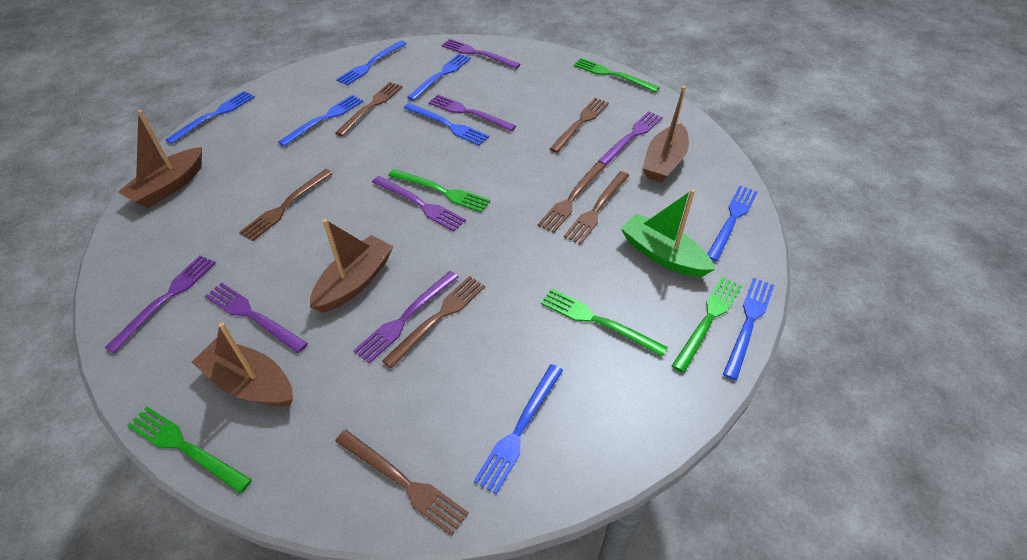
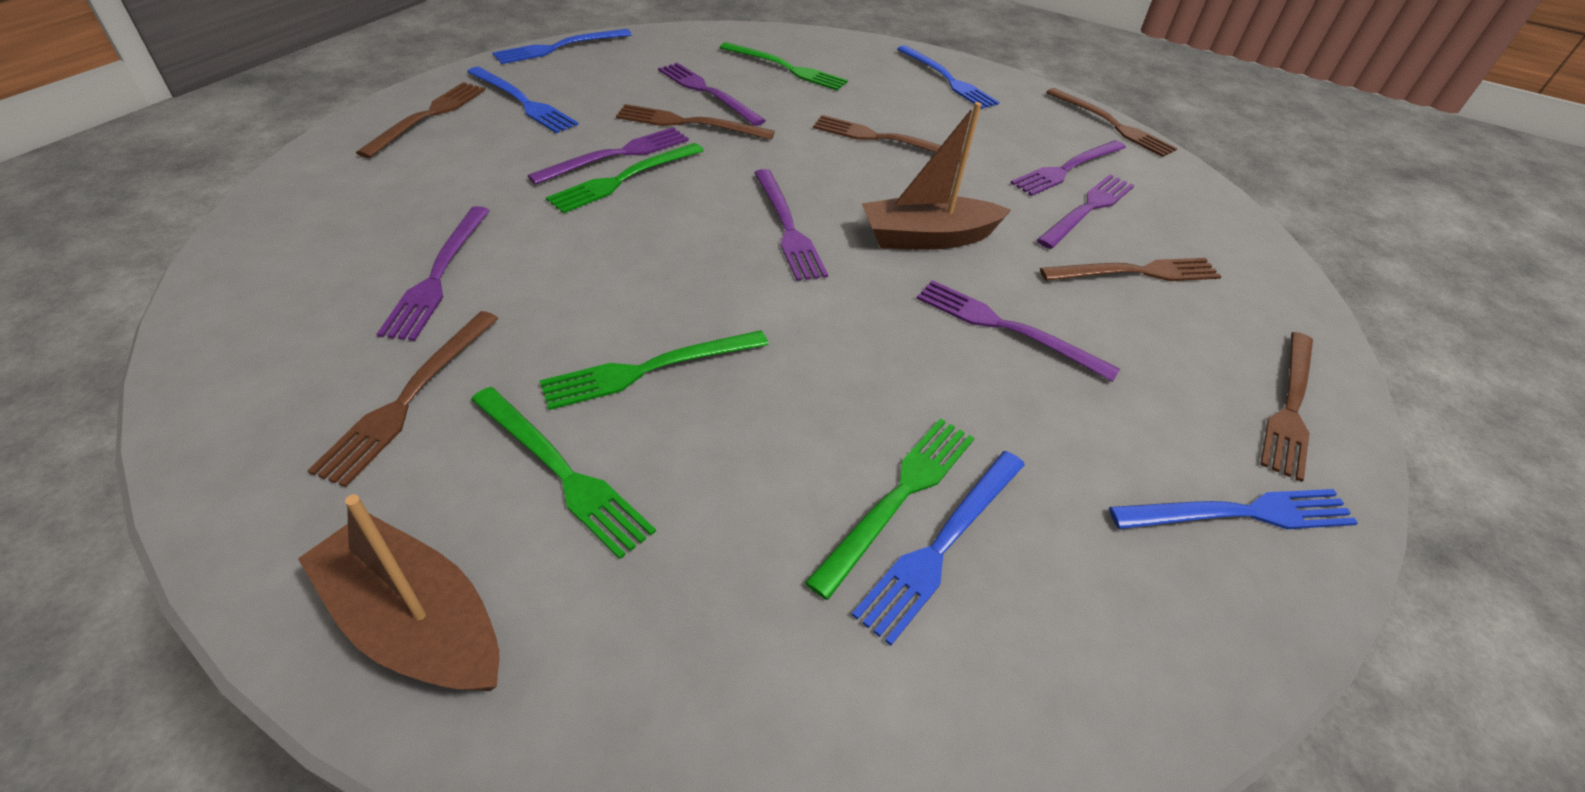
blue fork: [165,91,255,144] [278,95,363,146] [336,40,407,85] [404,103,489,145] [407,54,471,101] [474,364,563,494] [707,186,757,261] [723,278,774,380] = 8 -> [467,67,579,133] [492,29,632,64] [852,451,1025,646] [897,45,999,109] [1109,489,1358,529] = 5
brown boat: [118,110,202,208] [192,322,293,407] [310,219,394,313] [642,86,689,183] = 4 -> [298,494,499,691] [862,102,1011,250] = 2
green boat: [620,189,715,277] = 1 -> none = 0

